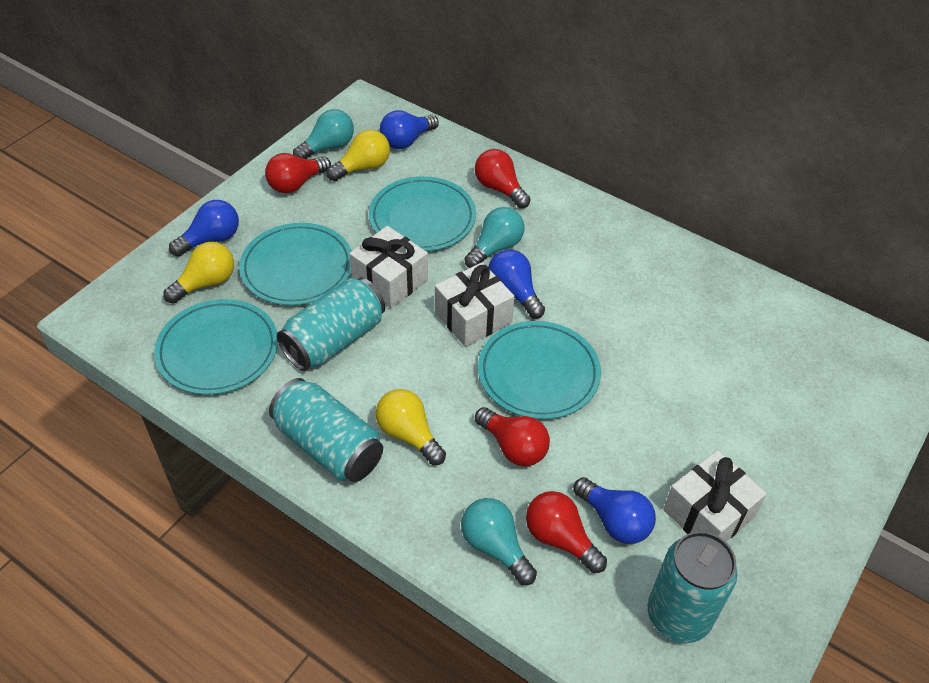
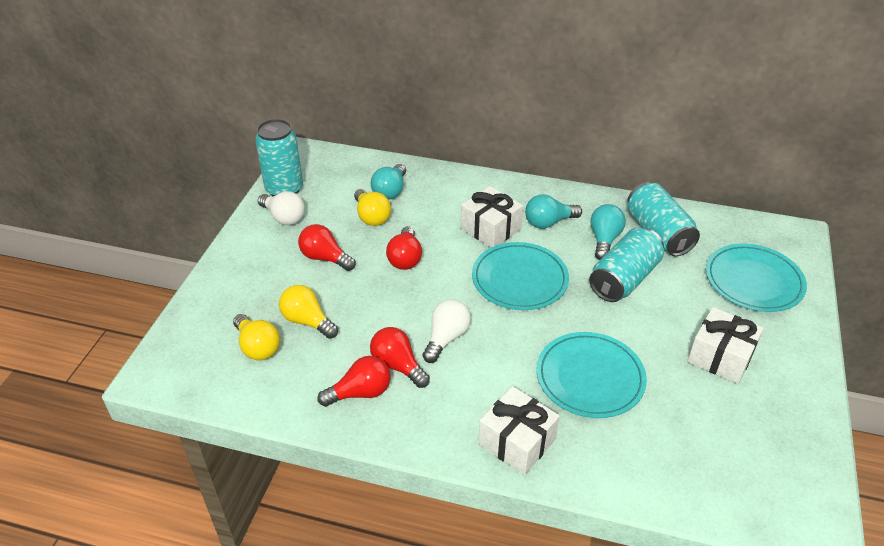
blue light bulb: [169,200,239,257] [380,110,439,149] [488,250,545,319] [573,477,656,544] = 4 -> none = 0
turquoise plate: [154,299,278,395] [239,223,352,305] [369,176,476,251] [478,321,601,419] = 4 -> [472,242,569,310] [536,332,647,418] [706,244,807,312] = 3
white light bulb: none = 0 -> [258,191,305,225] [422,299,471,363] = 2

